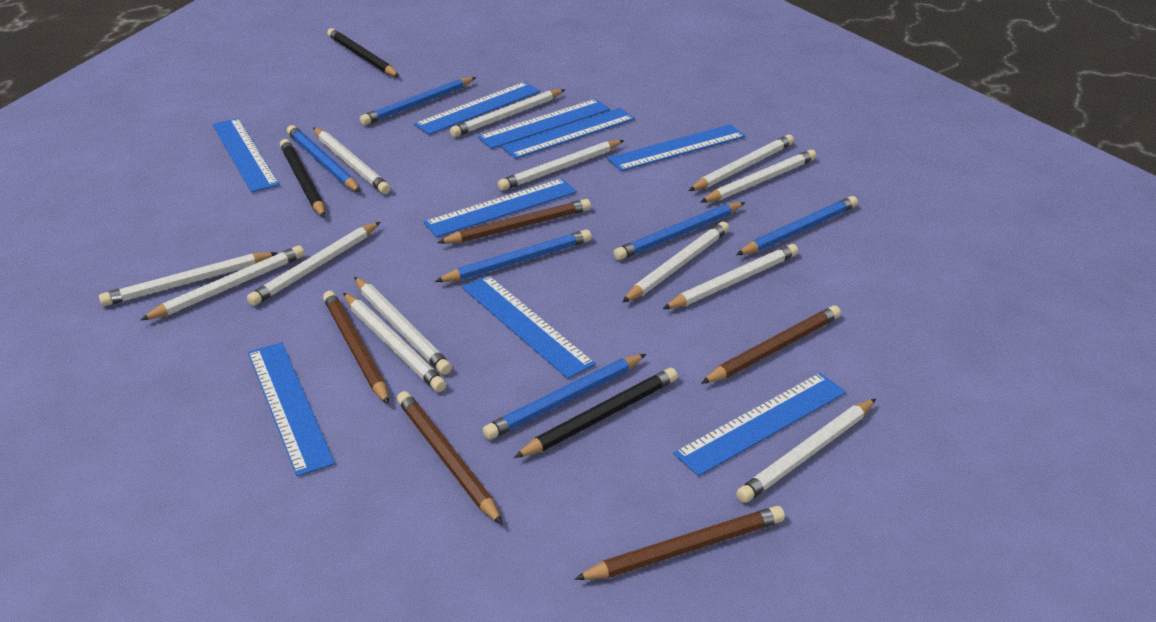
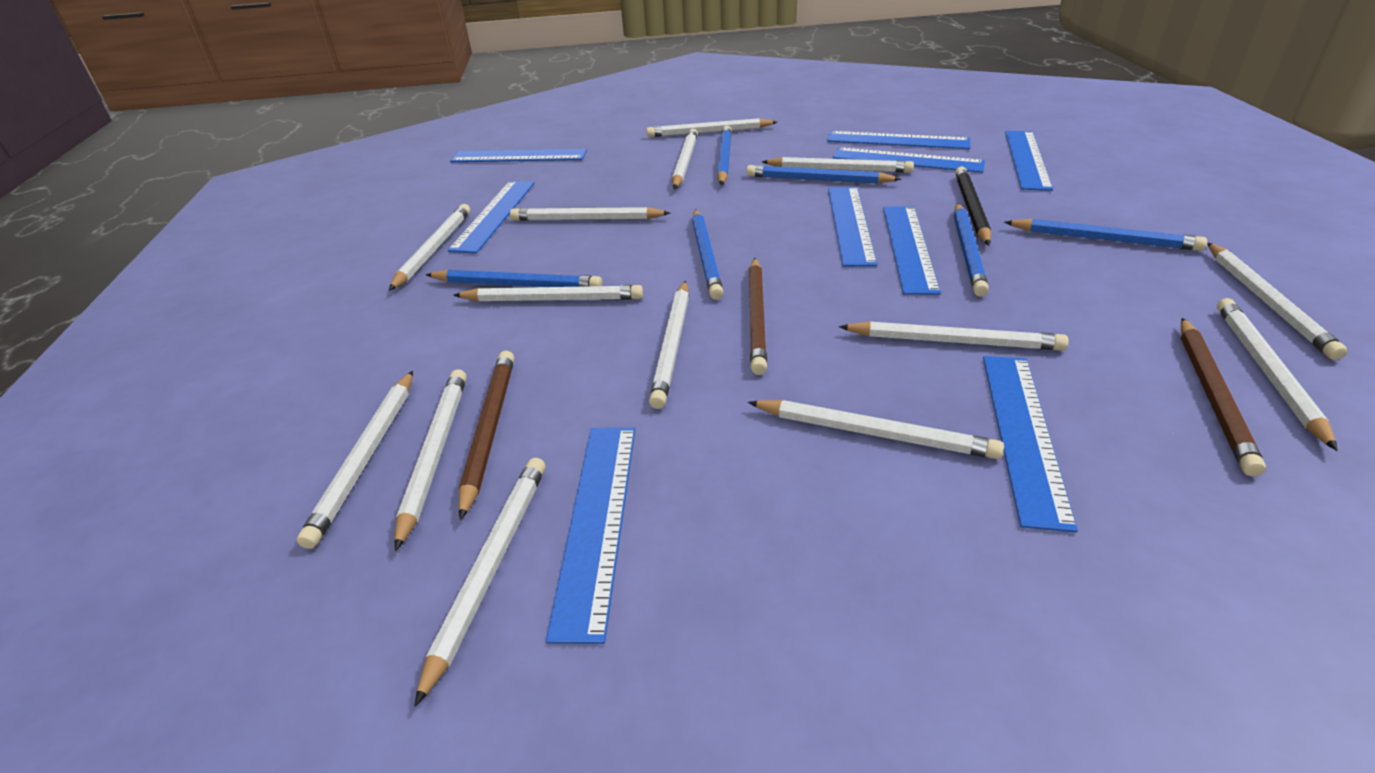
black pencil: [280,139,325,218] [327,28,400,77] [514,368,678,458] = 3 -> [955,167,991,246] = 1
brown pencil: [323,291,389,405] [397,391,503,525] [437,199,591,244] [574,506,785,580] [701,305,841,384] = 5 -> [459,351,514,521] [748,258,767,375] [1181,318,1266,476] = 3
white pencil: [99,252,278,306] [140,245,304,320] [247,222,380,306] [313,127,391,194] [343,293,446,392] [354,277,452,375] [450,89,565,137] [498,140,624,191] [622,221,729,303] [663,244,798,309] [688,134,794,191] [700,149,816,203] [736,399,876,503] = 13 -> [297,371,413,549] [389,204,470,291] [394,369,467,551] [414,458,546,707] [453,285,643,302] [510,207,670,221] [646,118,777,137] [649,281,689,409] [672,129,698,189] [748,400,1004,459] [762,157,914,173] [839,321,1069,351] [1207,243,1348,360] [1217,298,1338,451] = 14

